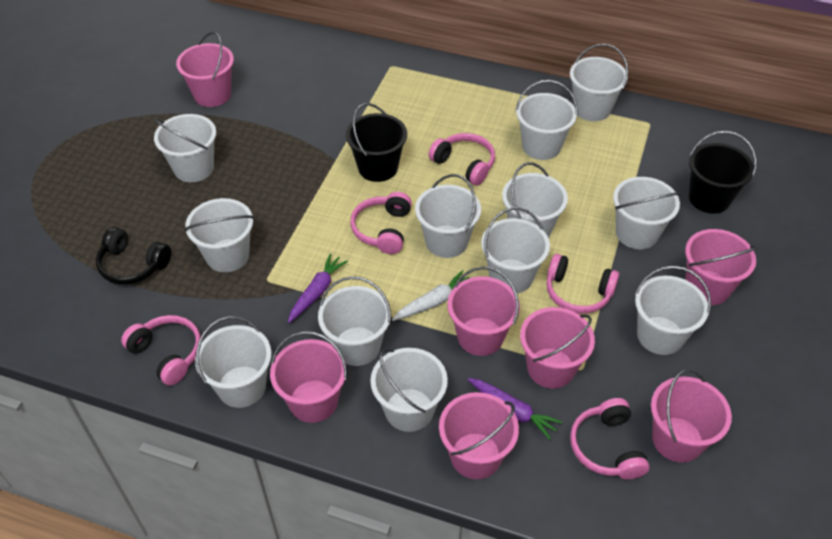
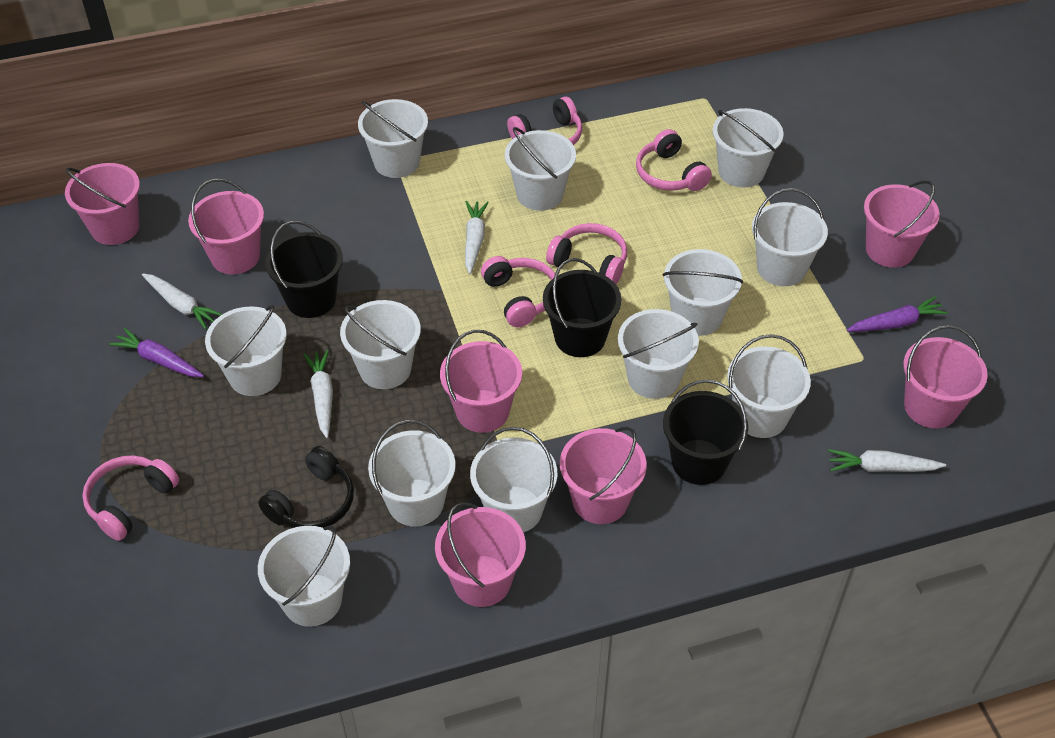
black bucket: [346,103,407,182] [689,131,756,214] = 2 -> [265,221,343,318] [543,258,621,357] [663,379,748,485] = 3
white carrot: [392,270,469,321] = 1 -> [142,273,222,330] [303,350,333,438] [465,201,489,274] [828,449,946,472] = 4

